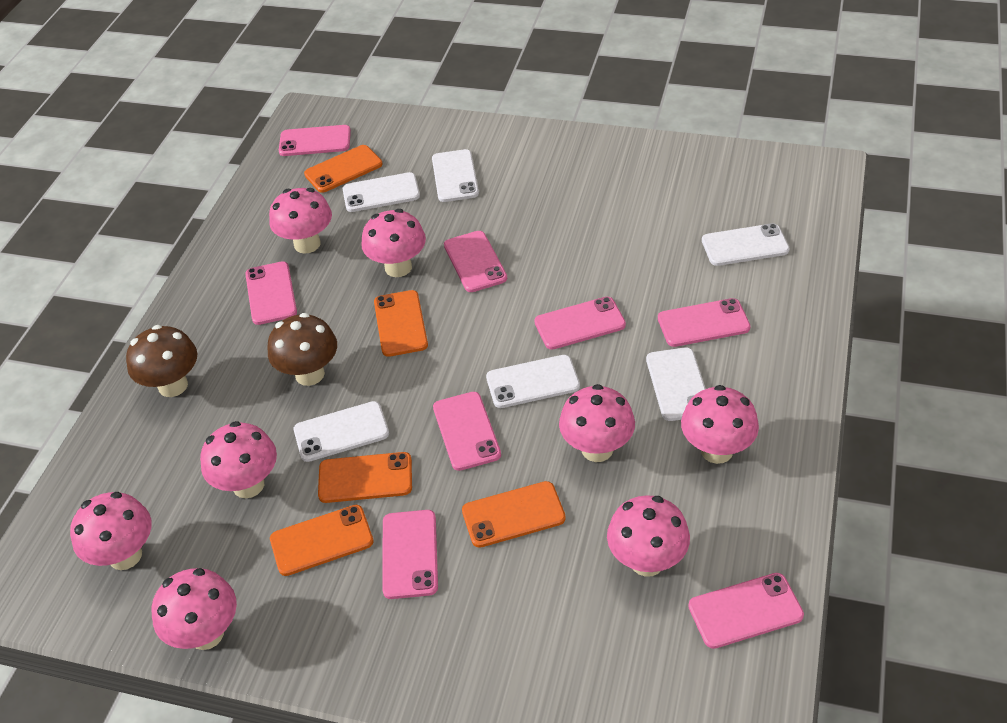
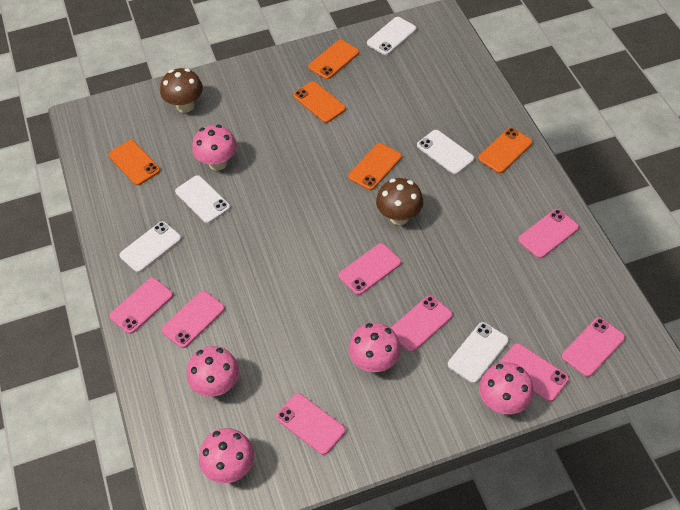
pink mushroom: [70,492,152,570] [152,568,237,650] [200,421,277,498] [269,188,332,254] [361,209,426,277] [559,384,635,462] [607,495,690,577] [681,385,759,464] = 8 -> [187,346,239,397] [192,125,237,171] [199,428,254,483] [349,323,401,372] [479,362,534,414] = 5
white phone: [294,401,389,462] [343,172,420,212] [432,149,479,202] [486,355,580,408] [646,348,706,421] [702,223,790,266] = 6 -> [119,221,181,273] [175,175,230,223] [367,17,416,55] [417,130,474,175] [448,322,509,383] = 5

